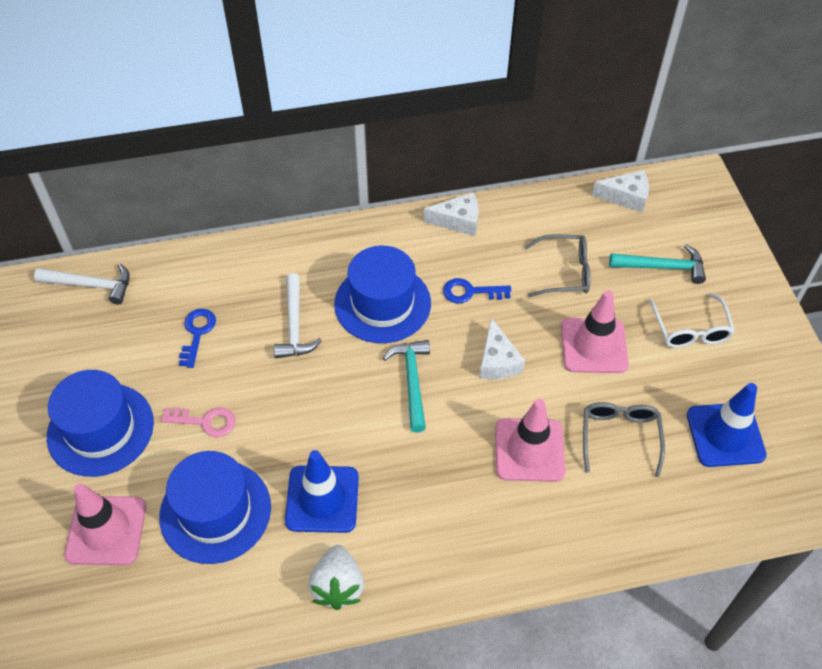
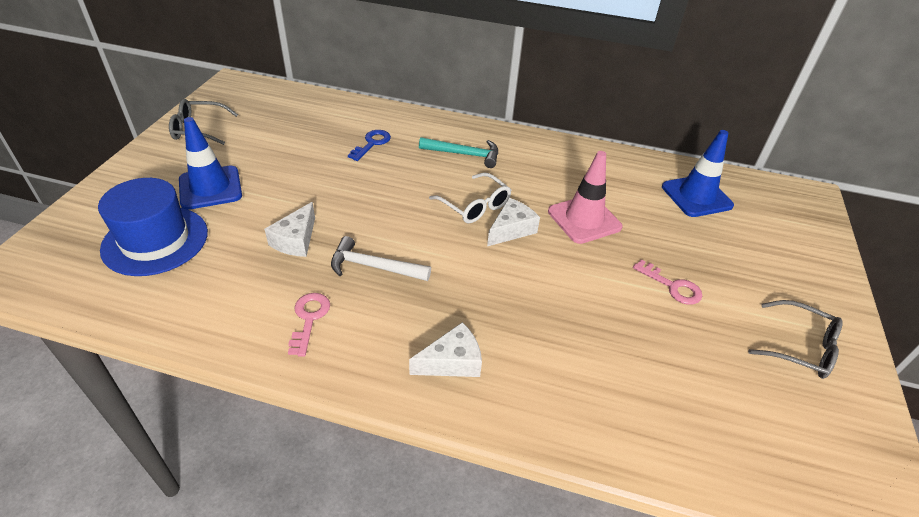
blue hat: [47,370,154,477] [159,451,271,564] [334,246,431,343] = 3 -> [98,178,208,276] = 1
blue key: [179,309,216,368] [443,278,511,303] = 2 -> [348,130,391,161] = 1
pink key: [161,407,235,437] = 1 -> [288,293,330,357] [633,260,702,305] = 2
pink traffic cone: [64,483,146,565] [495,399,565,482] [561,290,629,373] = 3 -> [548,151,623,244] = 1
turquoise hammer: [383,340,430,432] [609,244,706,284] = 2 -> [419,137,498,168] = 1
white hammer: [34,264,130,305] [274,273,322,358] = 2 -> [331,236,431,281] = 1
white strawberry: [308,545,364,610] = 1 -> none = 0

